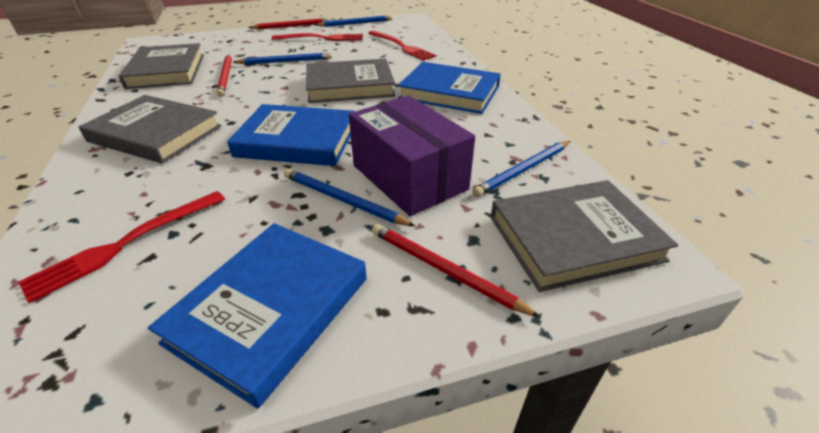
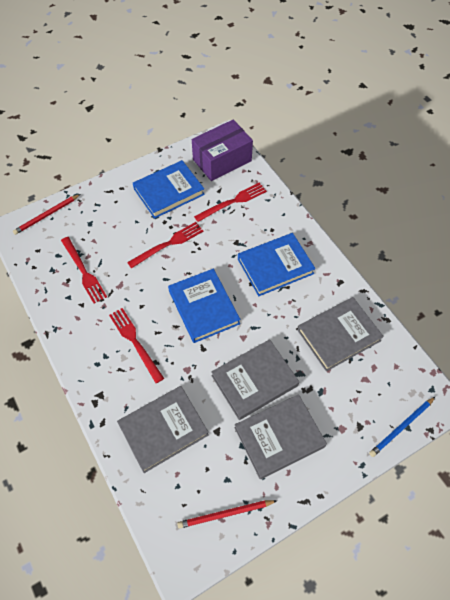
blue pencil: [233,53,332,65] [284,169,415,226] [315,15,392,27] [473,141,570,197] = 4 -> [369,397,435,457] = 1
red fork: [18,191,225,303] [272,33,363,41] [368,31,436,60] = 3 -> [61,237,107,304] [109,308,164,383] [127,222,203,268] [194,182,267,222] = 4
red pencil: [217,54,232,97] [248,18,330,29] [372,224,541,318] = 3 -> [13,194,80,235] [177,500,277,529] = 2

